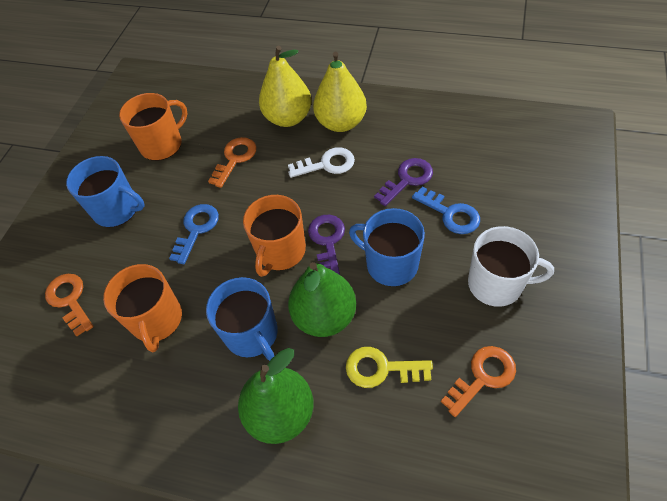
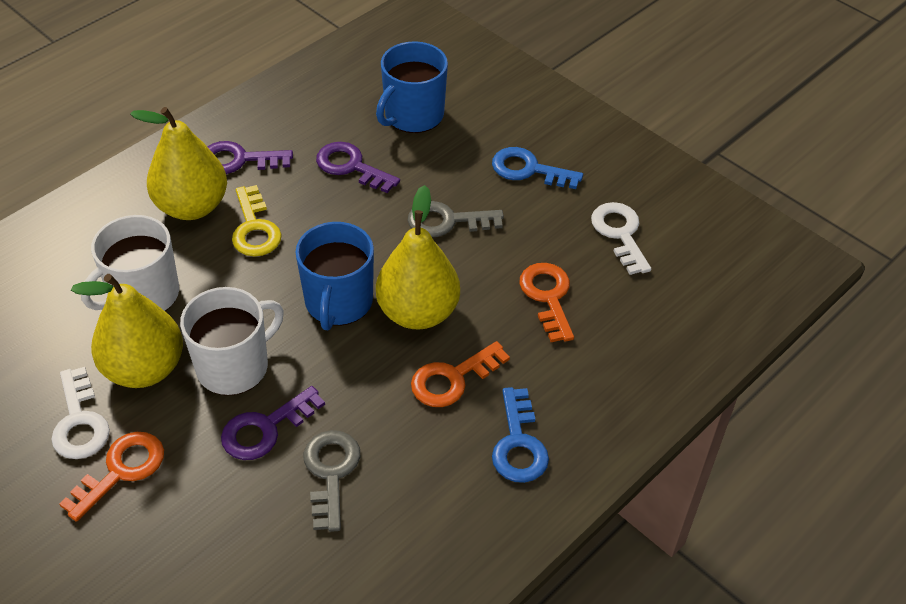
blue mug: [66,156,145,227] [206,277,278,361] [349,208,425,286] = 3 -> [295,222,374,330] [376,41,448,133] = 2
green pear: [238,348,313,444] [288,262,356,337] = 2 -> none = 0
grey key: none = 0 -> [304,430,360,532] [408,201,504,237] = 2
orange mug: [103,264,182,352] [119,93,188,161] [243,195,306,277] = 3 -> none = 0
purple key: [308,215,345,275] [374,158,433,206] = 2 -> [207,141,293,174] [221,386,325,460] [316,142,400,193] = 3
white key: [288,147,355,178] = 1 -> [51,367,110,459] [591,202,651,275] = 2
white mug: [468,226,554,307] = 1 -> [81,215,179,311] [180,287,284,395] = 2
yellow pear: [259,46,311,127] [313,51,367,132] = 2 -> [71,274,183,388] [130,107,227,220] [376,185,460,329] = 3

